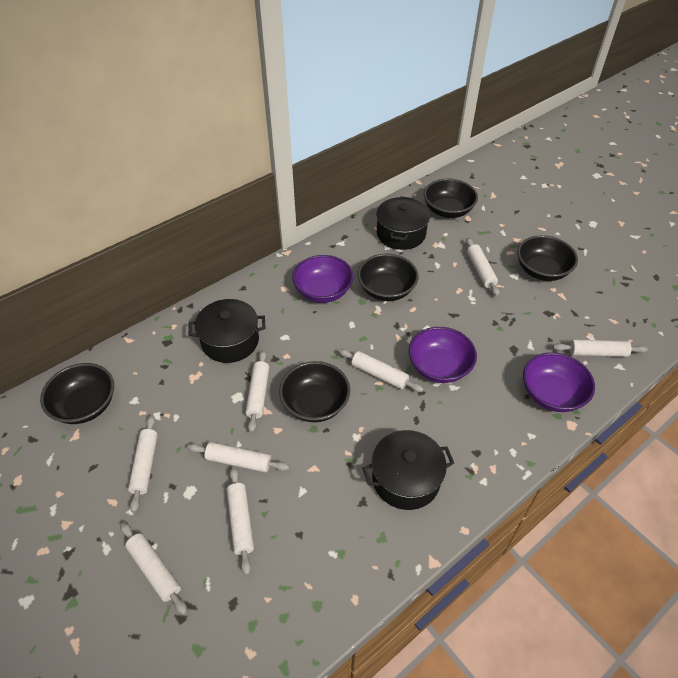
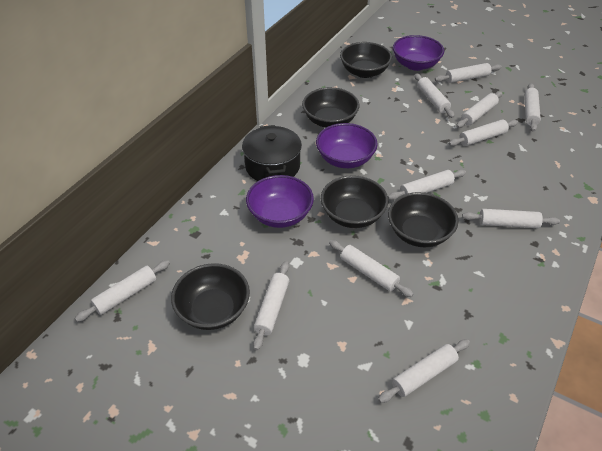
black pot: [188,299,266,363] [363,430,454,510] [376,196,430,250] = 3 -> [242,125,302,181] = 1
white rolling pin: [120,522,187,615] [128,415,158,512] [187,442,290,473] [227,467,254,575] [245,350,269,433] [338,349,424,392] [466,238,500,296] [553,339,648,357] = 8 -> [75,260,170,322] [253,261,289,350] [329,240,414,297] [378,339,470,403] [388,170,466,200] [415,73,455,118] [435,63,502,83] [449,119,518,146] [456,91,503,128] [462,209,560,228] [524,83,541,132] = 11

